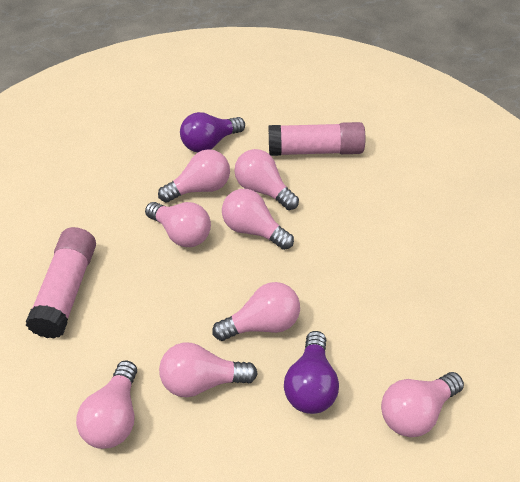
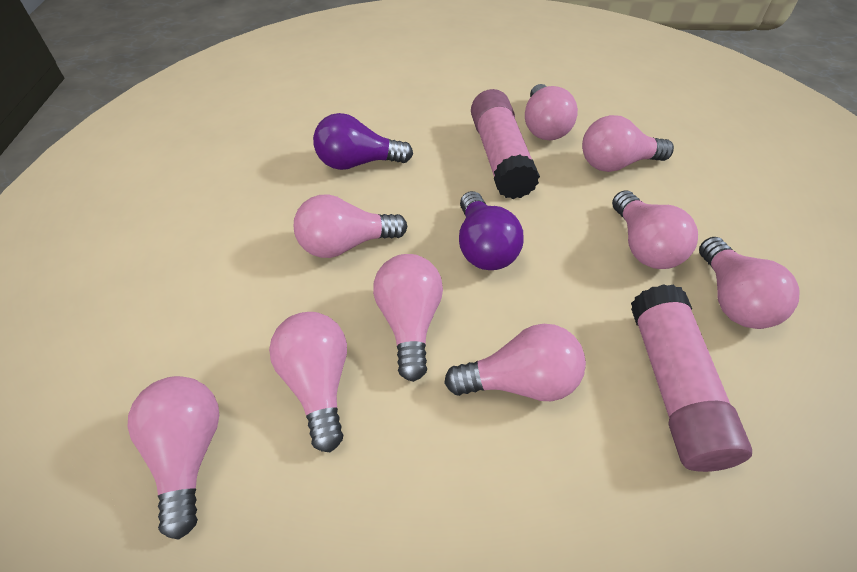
pink light bulb: [76,361,137,449] [145,202,211,247] [158,149,230,203] [159,343,258,397] [212,282,300,341] [222,189,294,250] [234,149,299,210] [381,372,464,437] = 8 -> [127,376,219,540] [269,312,347,452] [294,194,407,258] [373,254,443,382] [444,324,586,401] [525,84,578,140] [582,115,674,172] [612,191,698,269] [699,237,799,329] = 9

